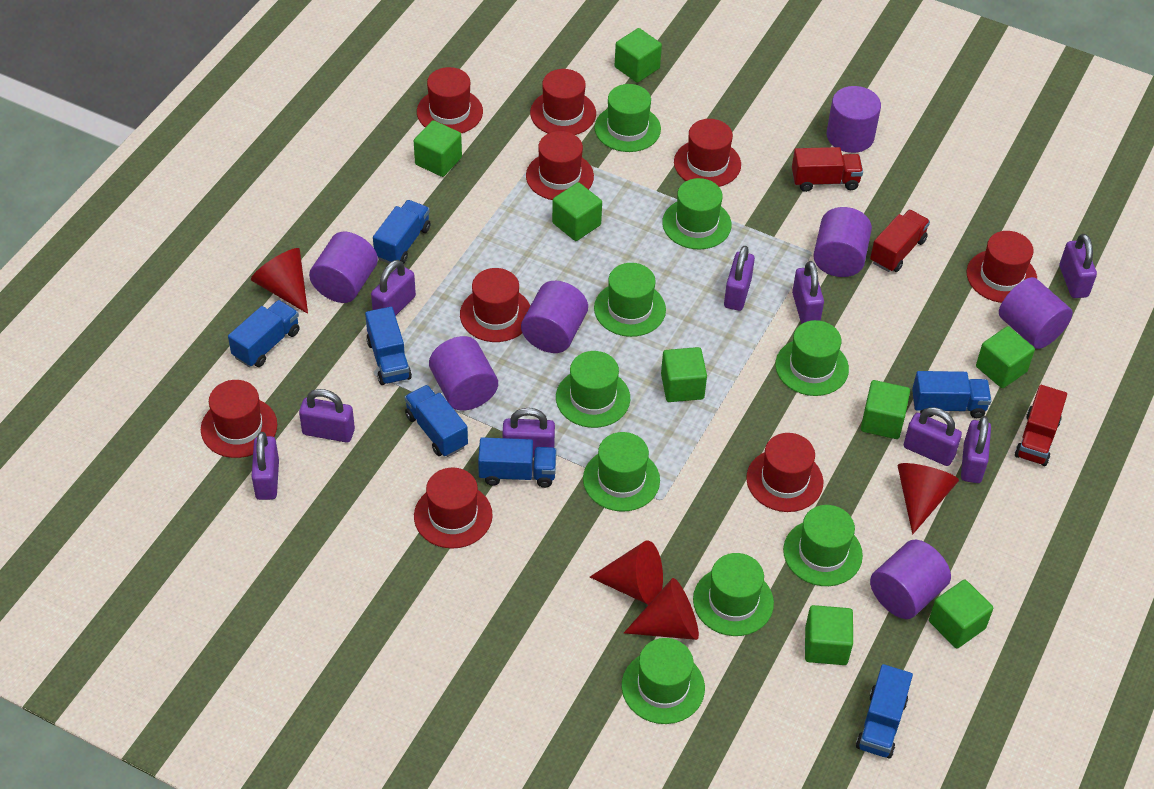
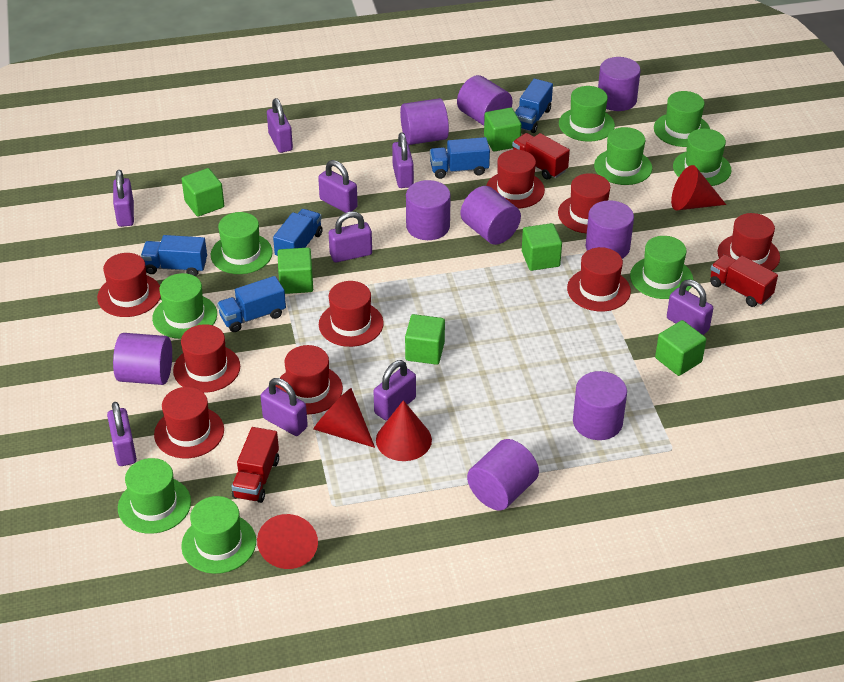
blue truck: [228,300,300,367] [365,307,412,385] [373,200,431,264] [405,385,468,457] [478,437,557,488] [856,664,913,759] [912,371,992,418] = 7 -> [141,235,207,276] [217,276,286,332] [273,209,323,256] [430,137,490,179] [515,79,553,133] = 5
green cube: [414,120,462,177] [552,182,602,241] [615,28,662,83] [661,347,707,402] [805,605,853,665] [861,380,910,439] [929,580,993,649] [976,326,1035,388] = 8 -> [182,168,224,217] [277,248,313,294] [405,314,445,365] [484,108,521,152] [522,223,562,271] [655,320,706,376] = 6
purple cylinder: [309,232,378,303] [429,336,498,411] [521,281,588,353] [813,207,872,277] [827,86,881,153] [870,540,951,619] [999,277,1073,349] = 7 -> [113,333,172,385] [400,98,449,145] [406,180,451,240] [457,75,512,126] [461,186,521,245] [467,439,539,510] [573,371,627,440] [586,200,634,259] [598,57,640,111] = 9

